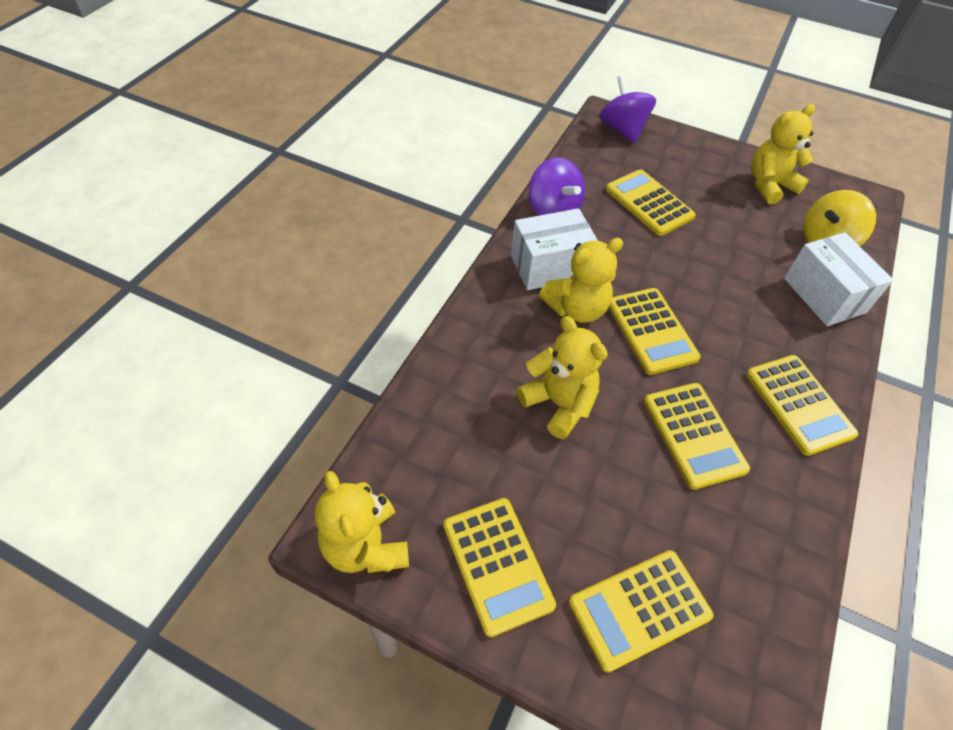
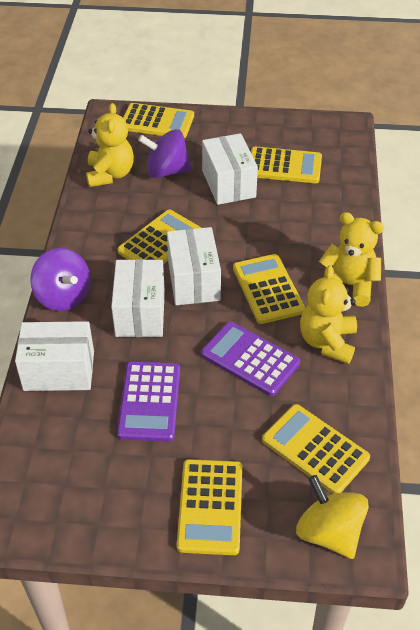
purple calculator: none = 0 -> [117,361,180,442] [201,321,300,396] = 2
white box: [511,208,598,290] [784,232,893,326] = 2 -> [15,321,94,391] [111,259,165,337] [167,227,221,305] [202,133,258,205] = 4
yellow teddy bear: [315,471,409,573] [517,316,608,439] [539,238,624,323] [751,104,815,204] = 4 -> [86,103,134,187] [300,265,357,364] [319,212,384,307] = 3

